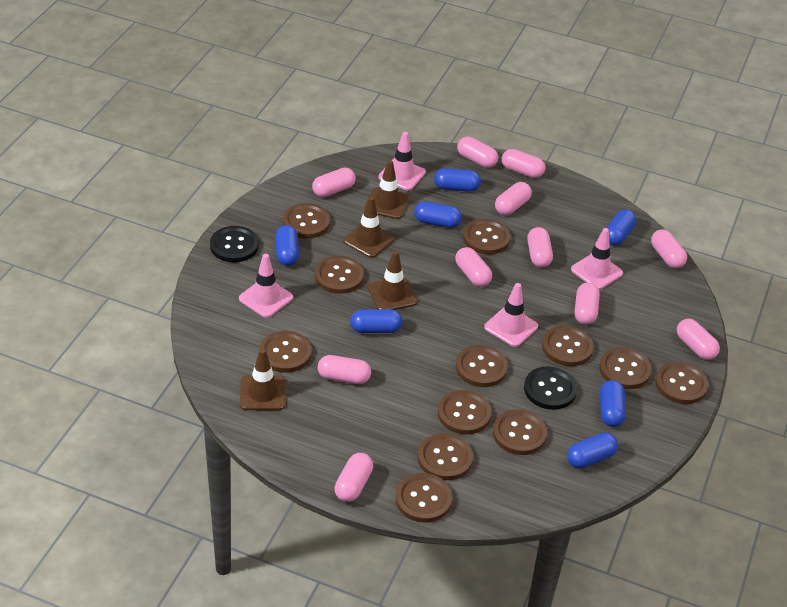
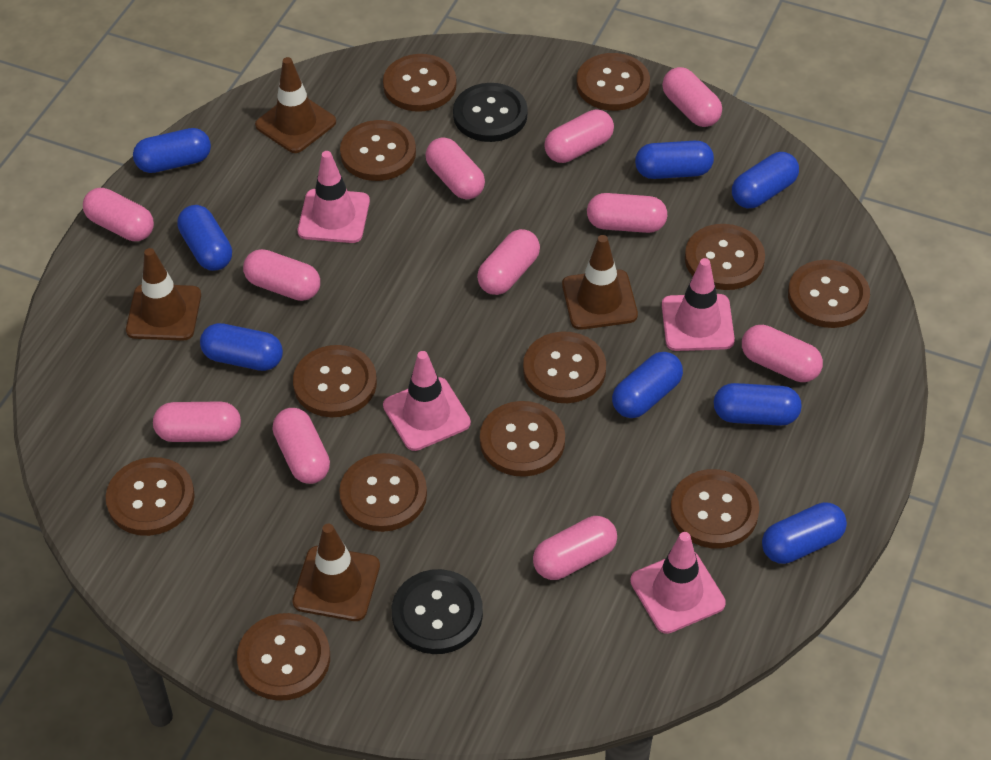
blue capsule: [275,225,299,266] [350,309,403,333] [414,201,462,228] [434,168,481,192] [567,432,618,469] [600,380,626,427] [606,209,636,245] = 7 -> [133,128,211,173] [177,205,232,271] [200,323,283,371] [612,352,683,418] [635,141,714,179] [714,383,802,426] [732,152,799,208] [762,502,847,564] = 8

